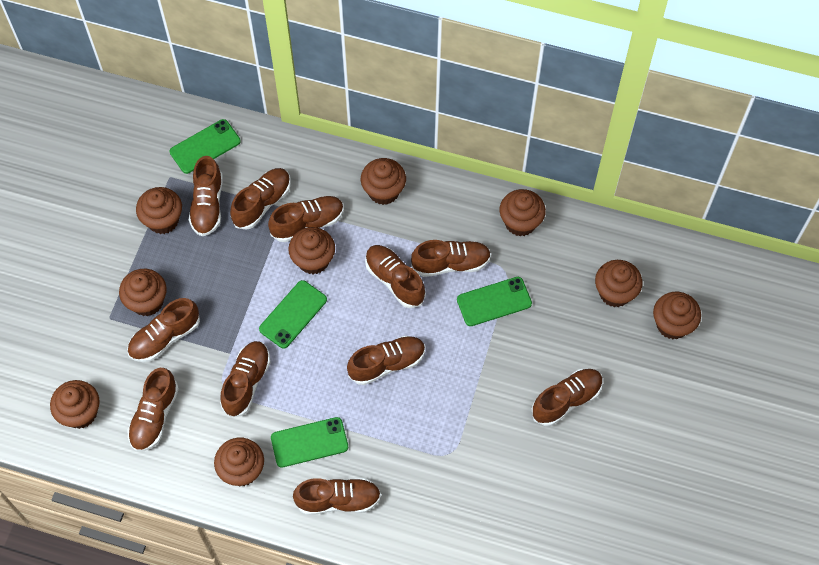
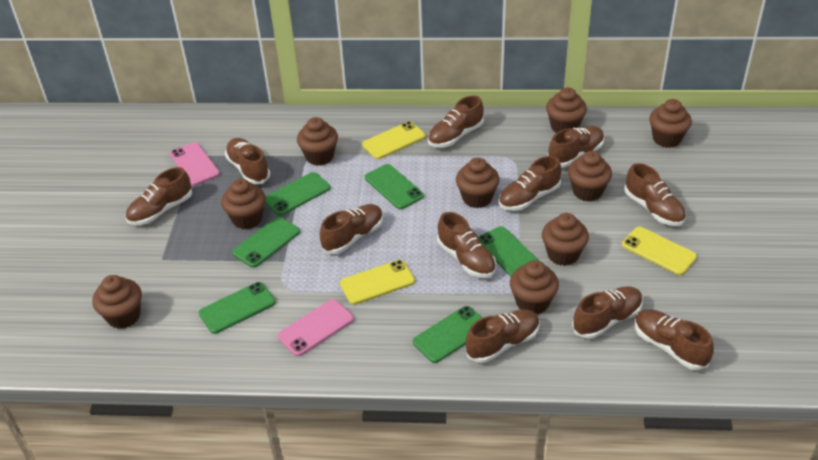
green phone: [170,119,241,174] [259,280,327,349] [271,417,348,467] [457,277,532,326] = 4 -> [199,282,276,334] [232,217,300,268] [265,172,330,216] [365,164,424,209] [413,306,482,363] [478,226,539,277] = 6
pink phone: none = 0 -> [170,142,220,186] [277,299,354,356] = 2
yellow phone: none = 0 -> [340,260,415,305] [362,121,426,159] [622,227,697,275] = 3

